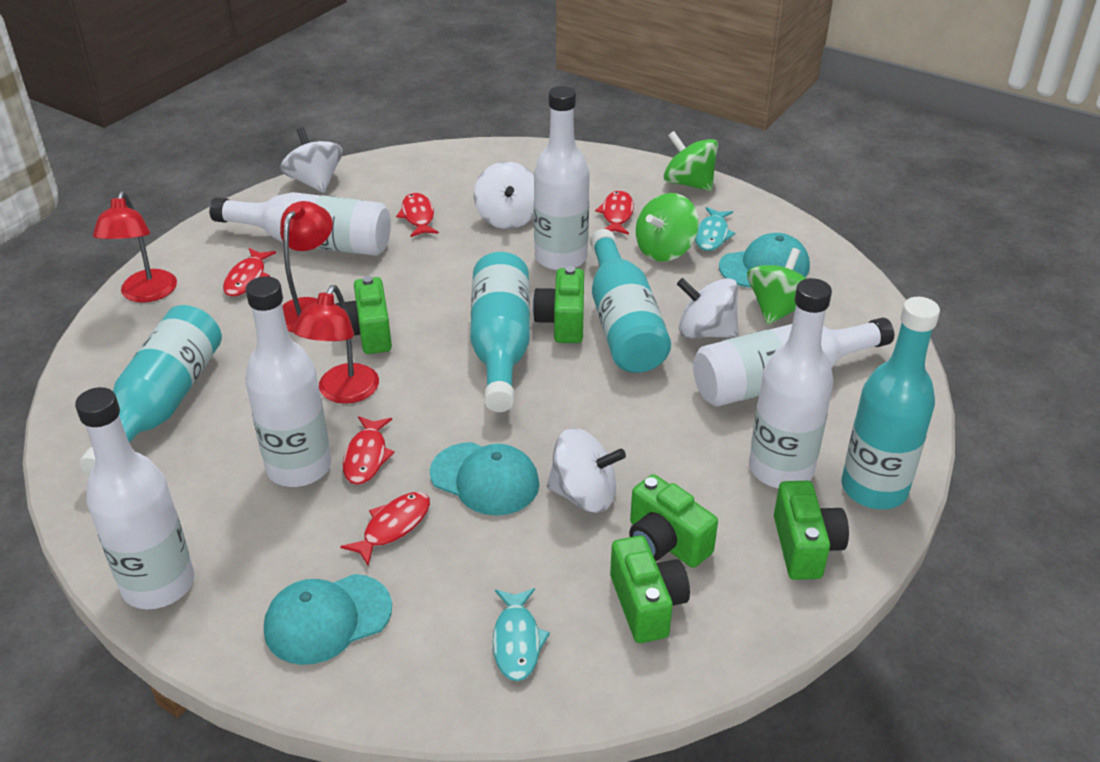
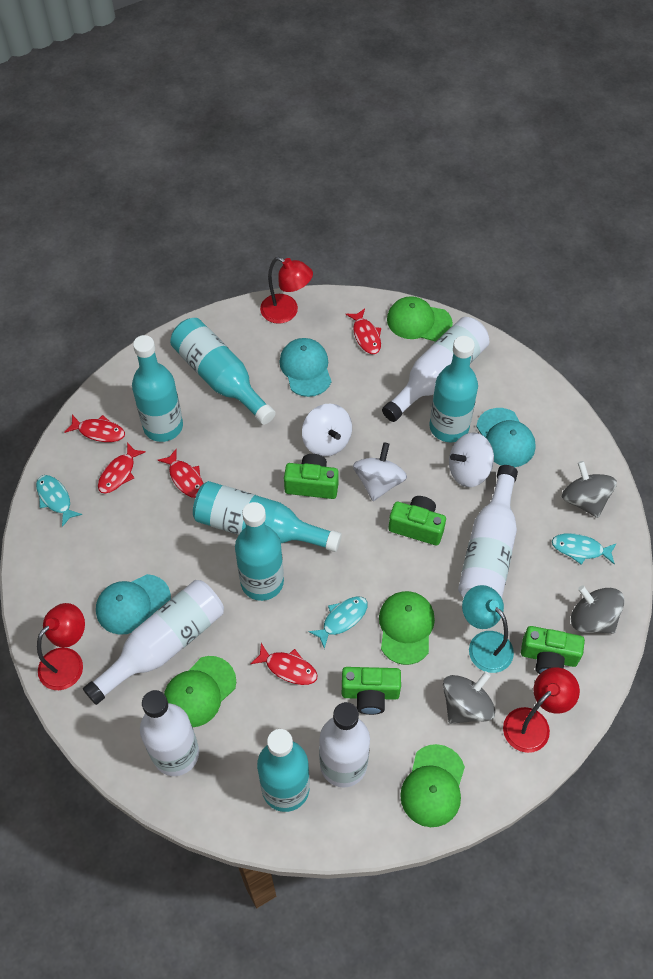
green camera: [336,276,392,354] [533,266,584,343] [610,535,690,643] [629,474,718,568] [774,481,849,580] = 5 -> [284,454,339,499] [342,667,401,715] [388,496,446,546] [521,626,585,674] = 4
green cap: none = 0 -> [164,656,236,727] [379,591,435,665] [387,296,453,342] [400,744,465,827] = 4
green spinning top: [636,193,699,262] [664,131,718,191] [747,248,806,324] = 3 -> none = 0
grey spinning top: none = 0 -> [443,671,495,724] [562,461,617,518] [571,585,625,634] = 3
turquoise bottle: [79,305,222,476] [470,252,530,412] [590,229,671,373] [841,297,940,509] = 4 -> [132,335,183,442] [170,318,276,425] [193,481,342,552] [235,502,284,601] [257,729,310,812] [430,336,478,442] = 6
turquoise fish: [493,588,550,681] [695,207,736,251] = 2 -> [36,475,82,527] [308,596,368,649] [552,533,617,565] = 3
turquoise lamp: none = 0 -> [462,585,514,673] = 1
white bottle: [75,387,194,609] [209,192,391,256] [245,276,331,487] [534,86,590,271] [693,317,894,407] [749,278,834,488] = 6 -> [83,580,224,705] [140,690,199,776] [319,702,370,788] [382,317,489,422] [458,465,518,598] = 5
white spinning top: [280,127,342,193] [474,162,534,229] [547,428,626,513] [677,278,739,339] = 4 -> [302,404,352,457] [353,442,407,501] [449,432,494,487] = 3

